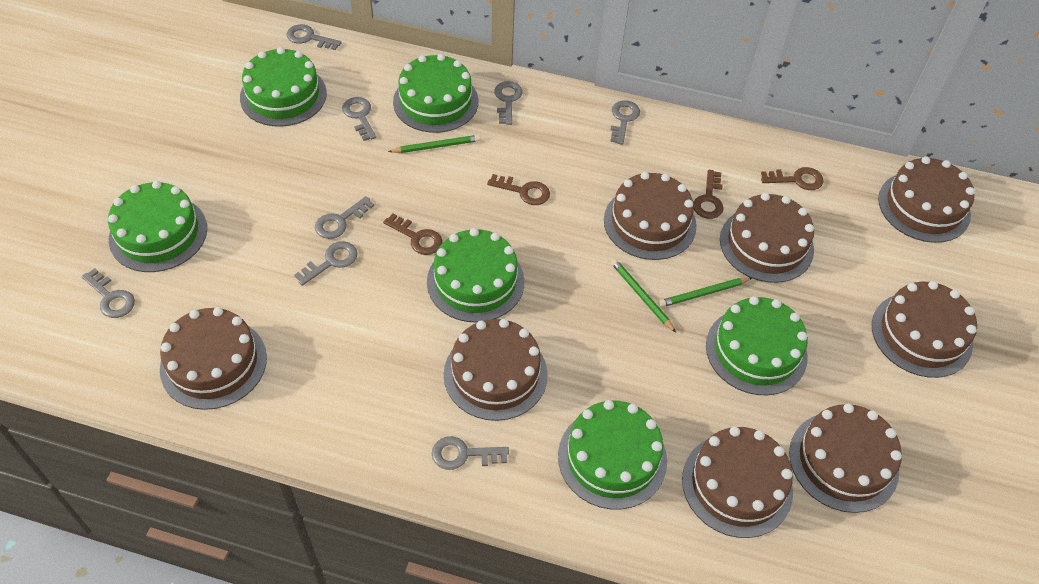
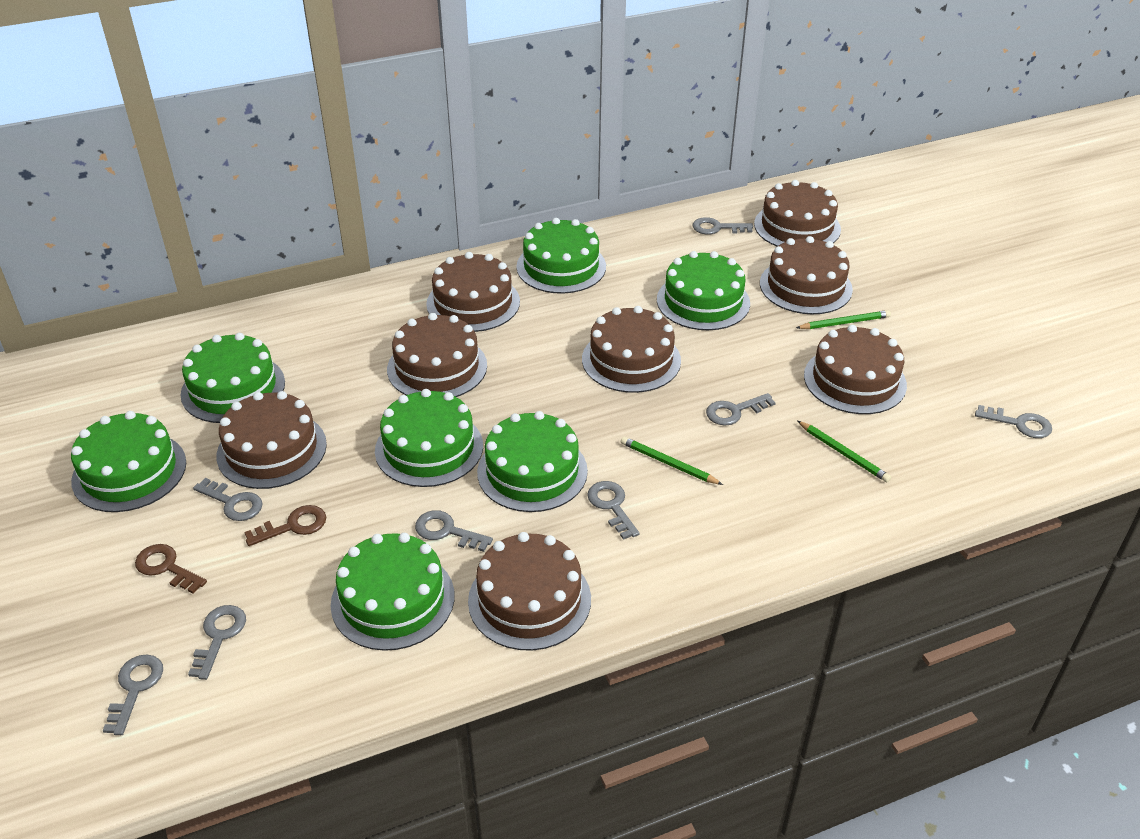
brown key: [383,214,443,255] [487,174,550,205] [693,170,723,219] [761,167,824,190] = 4 -> [135,544,207,593] [244,505,326,546] = 2
green cake: [108,181,207,272] [240,47,327,127] [393,54,478,133] [427,228,524,322] [558,400,667,509] [706,296,808,395] = 6 -> [71,411,186,512] [181,333,285,423] [331,533,455,651] [375,389,483,487] [477,411,588,512] [516,218,606,294] [657,251,750,330] = 7

